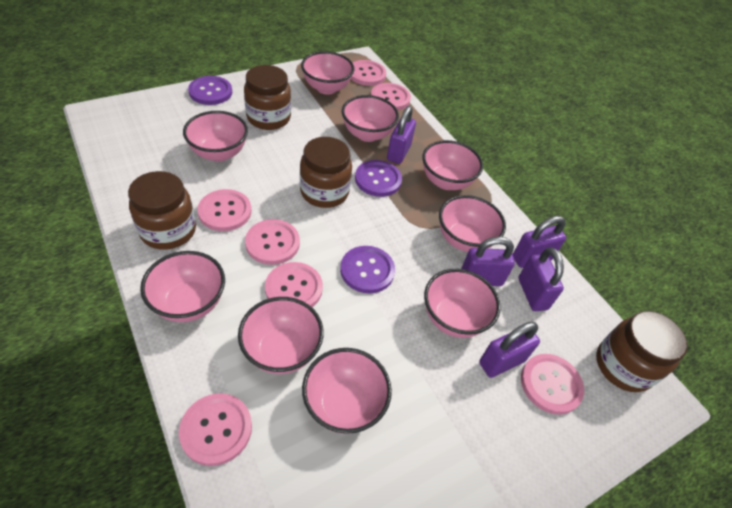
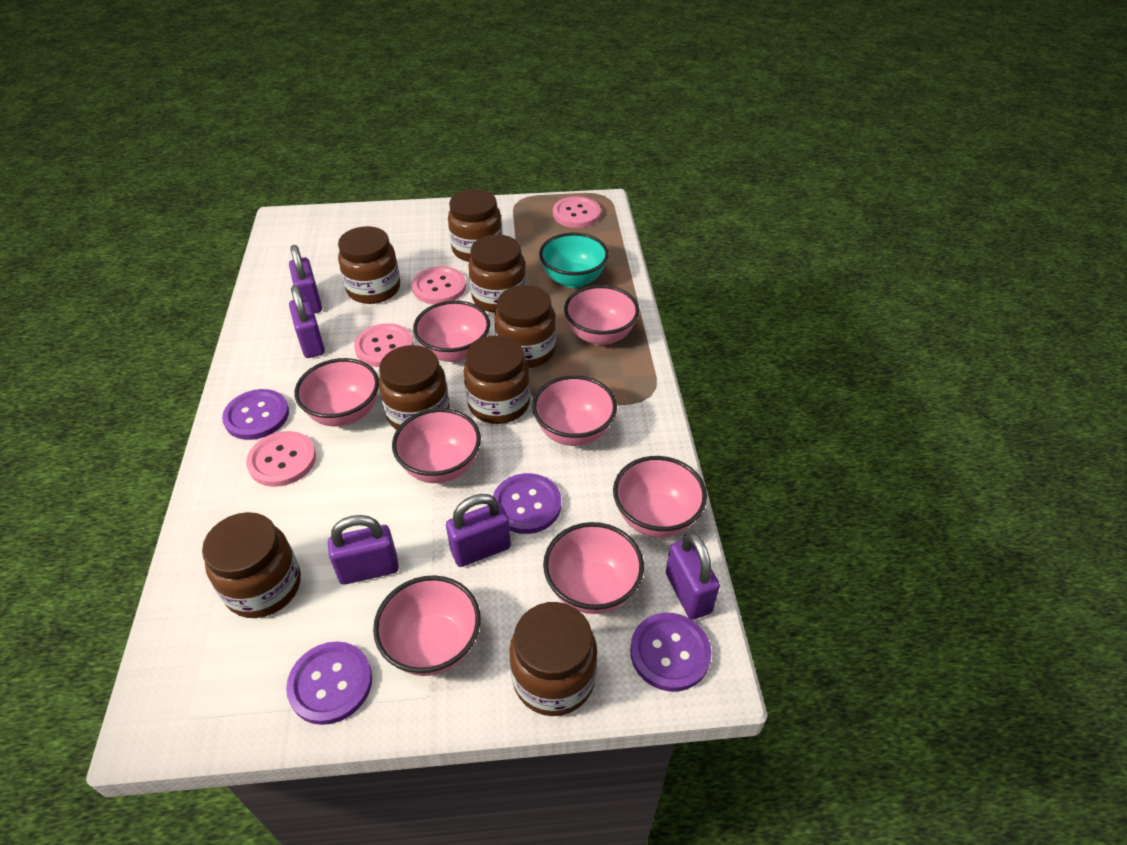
brown jar: [128,171,196,250] [244,65,291,130] [300,137,352,208] [596,311,687,392] = 4 -> [202,512,301,618] [338,226,400,304] [379,345,450,430] [448,189,503,262] [464,335,530,424] [468,235,527,313] [494,285,556,368] [510,602,597,716] = 8
pink bowl: [140,251,225,322] [183,111,248,162] [238,297,324,374] [301,51,354,95] [302,348,392,434] [342,95,399,142] [422,140,483,190] [424,269,501,338] [439,195,506,252] = 9 -> [295,358,379,427] [373,575,481,676] [392,408,481,483] [413,300,490,362] [532,375,617,446] [543,522,644,614] [564,285,639,345] [613,456,707,538] = 8
pink button: [179,393,252,466] [197,189,251,231] [245,219,300,265] [265,262,323,307] [351,60,386,86] [371,83,411,110] [521,354,584,415] = 7 -> [246,431,316,487] [354,323,414,367] [412,266,466,304] [553,196,601,228] = 4
purple button: [188,76,232,105] [340,246,395,293] [355,160,402,197] = 3 -> [222,389,289,440] [286,641,372,725] [493,473,561,534] [630,613,712,692] = 4
turquoise bowl: none = 0 -> [539,233,609,288] = 1

